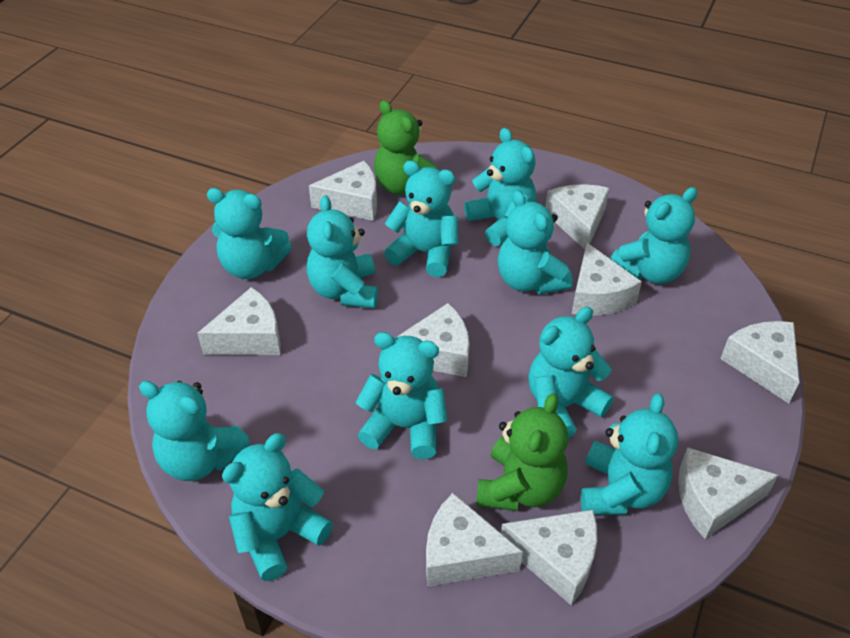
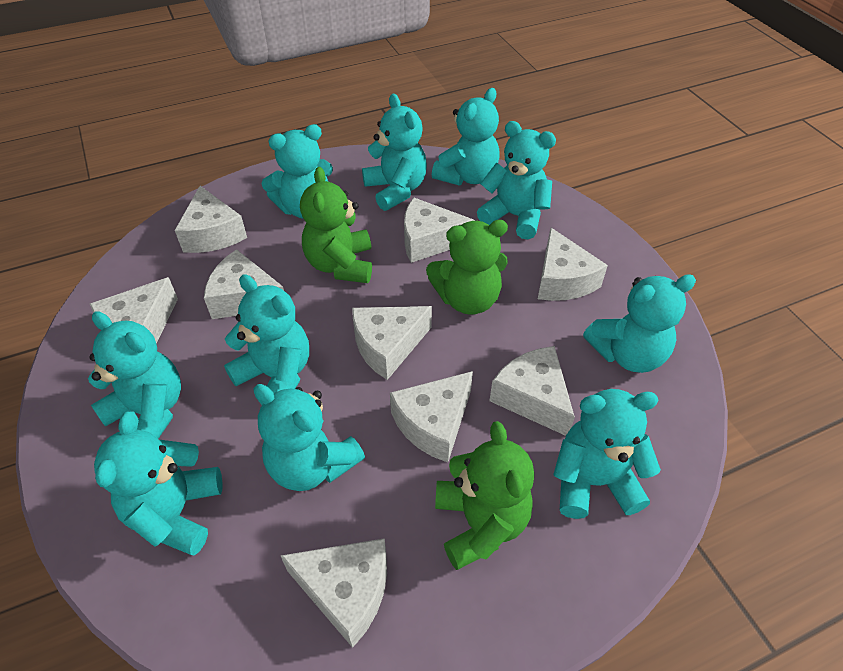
green teddy bear: [374,100,437,195] [476,393,568,511] = 2 -> [300,167,372,283] [426,220,508,315] [435,421,534,570] = 3
turquoise teddy bear: [139,381,250,481] [207,188,292,279] [222,433,333,581] [307,195,378,308] [355,332,447,459] [384,161,458,277] [464,128,536,246] [498,190,573,295] [528,307,613,439] [581,393,678,515] [610,187,697,284] = 11 -> [88,311,181,439] [94,411,222,555] [224,274,309,405] [253,384,365,491] [261,124,333,219] [362,94,427,211] [432,88,500,186] [477,121,556,239] [553,389,661,519] [583,274,696,373] = 10

